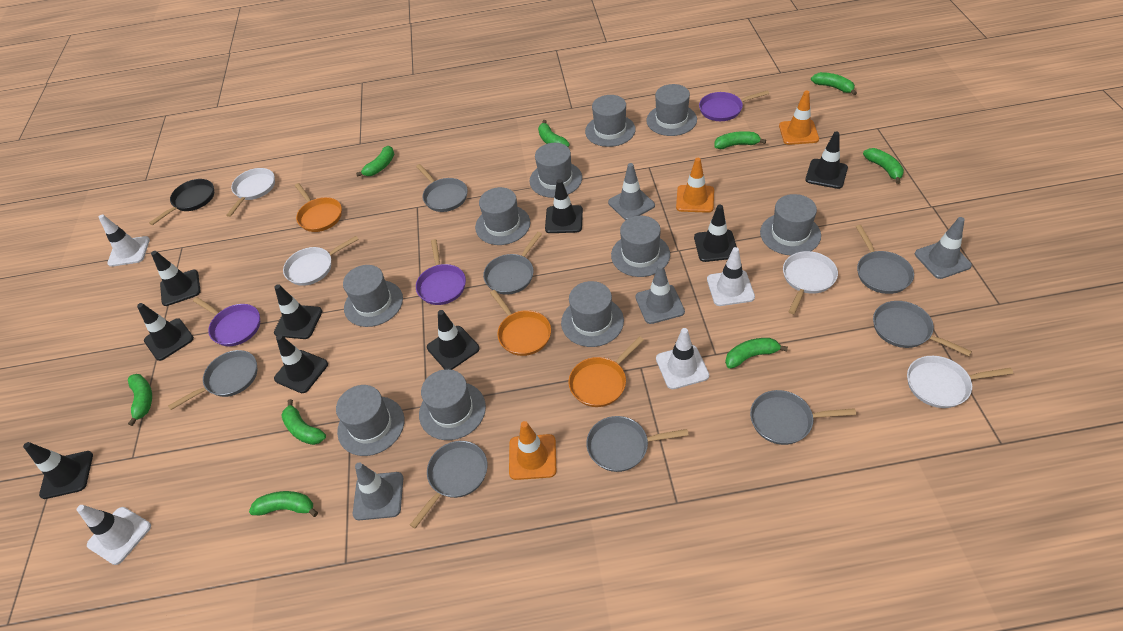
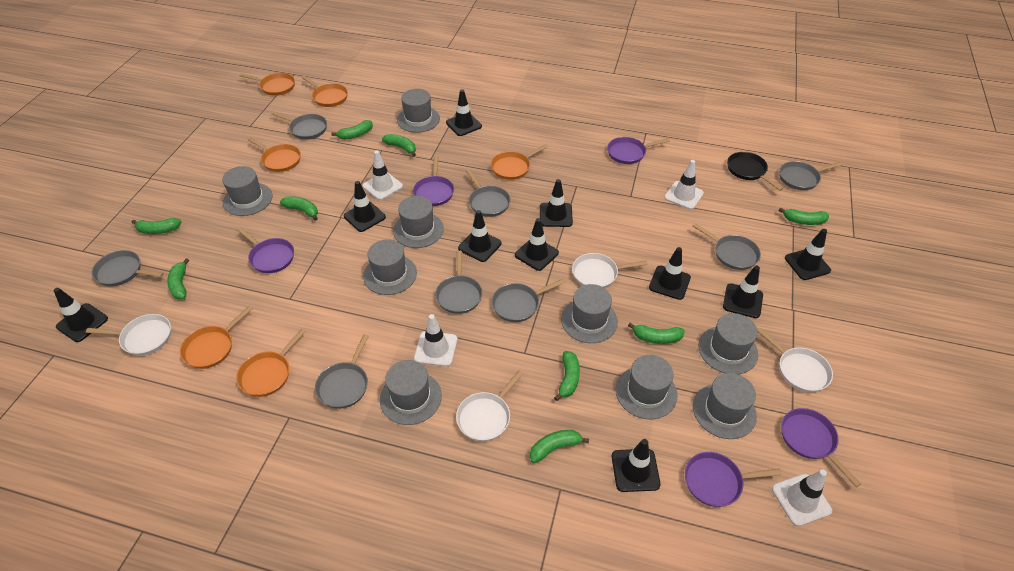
black traffic cone: [23,442,93,499] [137,303,194,361] [151,251,201,306] [274,284,322,339] [274,335,328,393] [427,310,480,370] [545,179,583,233] [694,205,737,262] [805,132,848,189] = 9 -> [54,288,108,342] [344,181,386,232] [446,89,482,136] [458,210,501,262] [515,218,559,271] [540,179,573,227] [612,439,661,492] [649,247,691,300] [723,266,763,318] [785,229,831,280] = 10
grey hat: [336,385,404,456] [343,265,403,327] [419,369,486,440] [475,187,530,245] [530,143,582,198] [561,281,624,347] [585,95,636,147] [611,216,670,277] [646,84,697,136] [760,194,821,256] = 10 -> [222,166,272,216] [363,239,417,295] [380,360,442,425] [393,196,444,248] [397,89,440,133] [561,284,618,343] [616,355,678,419] [693,373,757,439] [699,313,758,374] = 9
grey traffic cone: [353,462,403,520] [608,163,655,220] [635,264,685,324] [915,217,972,279] = 4 -> none = 0
orange pan: [295,183,342,232] [490,290,551,356] [569,336,644,407] = 3 -> [180,306,253,369] [236,329,306,397] [239,73,295,96] [247,137,301,172] [301,76,348,107] [491,144,548,180] = 6
orange traffic cone: [509,421,556,480] [676,158,714,213] [779,91,819,145] = 3 -> none = 0
purple pan: [193,297,260,346] [416,239,466,305] [699,90,769,121] = 3 -> [237,227,294,273] [413,156,454,206] [607,137,670,164] [685,452,782,507] [781,408,861,487] = 5

